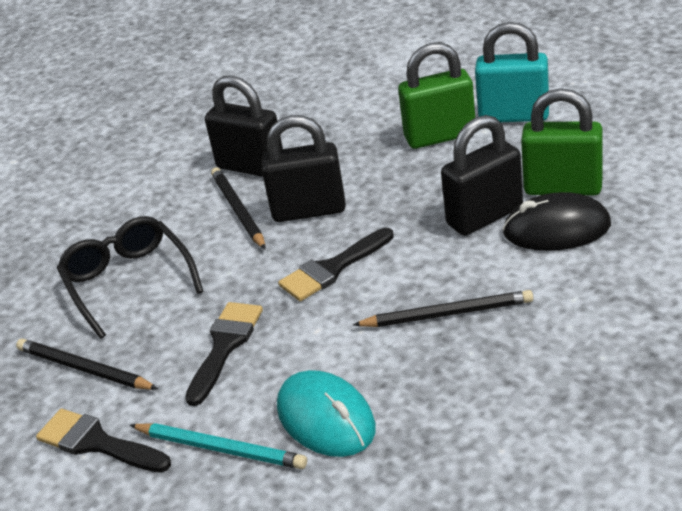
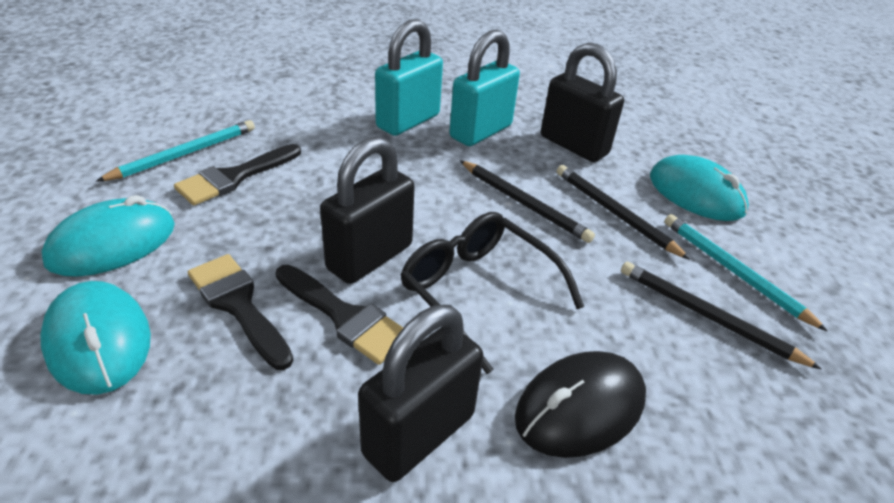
green padlock: [398,42,475,149] [521,88,603,195] = 2 -> none = 0
turquoise mouse: [277,370,376,457] = 1 -> [40,281,151,395] [41,195,175,277] [650,155,749,221] = 3
turquoise padlock: [475,22,549,122] = 1 -> [375,19,443,136] [449,30,520,146] = 2
turquoise pencil: [130,423,307,469] = 1 -> [96,120,255,182] [664,214,828,332] = 2

